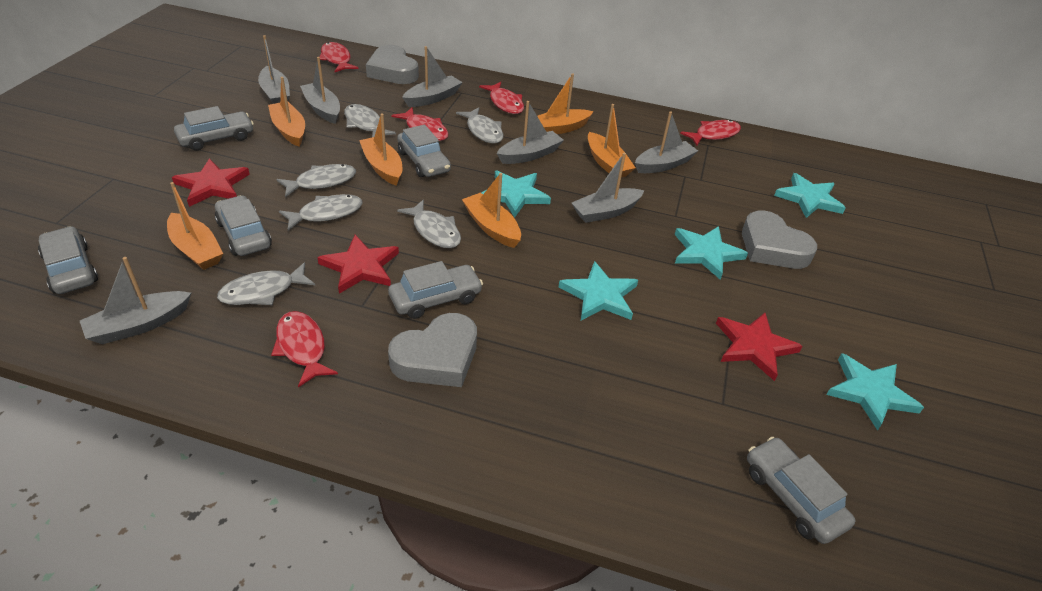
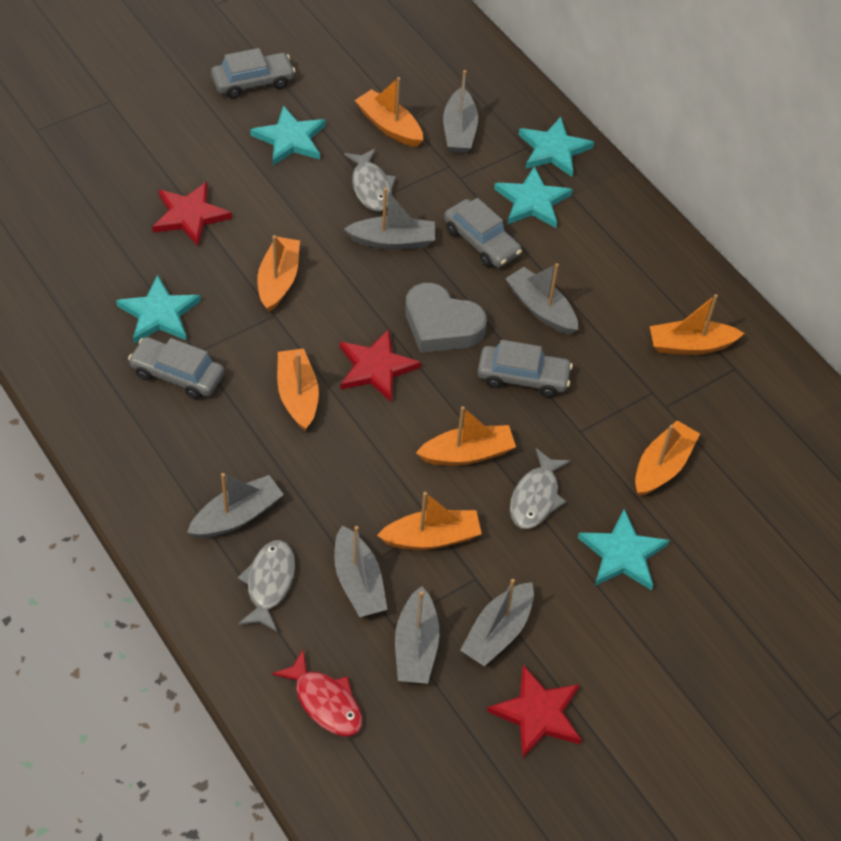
grey car: [38,226,98,294] [174,106,254,151] [215,195,272,256] [388,261,483,319] [397,125,451,177] [747,437,856,544] = 6 -> [128,337,224,399] [211,48,295,98] [444,198,522,268] [478,340,573,397] = 4
grey fish: [217,262,315,305] [276,164,356,197] [279,194,363,230] [344,104,396,137] [397,200,461,248] [456,107,503,144] = 6 -> [238,540,295,632] [344,148,396,211] [510,448,571,529] = 3
grey heart: [366,45,419,84] [388,313,477,387] [742,211,817,269] = 3 -> [405,283,487,353] = 1
orange boat: [167,182,223,270] [268,77,305,147] [359,113,402,186] [462,173,521,248] [537,73,594,134] [588,104,636,178] = 6 -> [257,235,300,312] [277,348,319,431] [355,77,423,147] [377,492,482,550] [416,406,516,466] [635,420,700,496] [650,294,744,355] = 7
red fish: [271,311,338,388] [320,42,358,72] [391,107,448,141] [479,82,524,114] [680,120,741,146] = 5 -> [272,649,362,736] = 1

